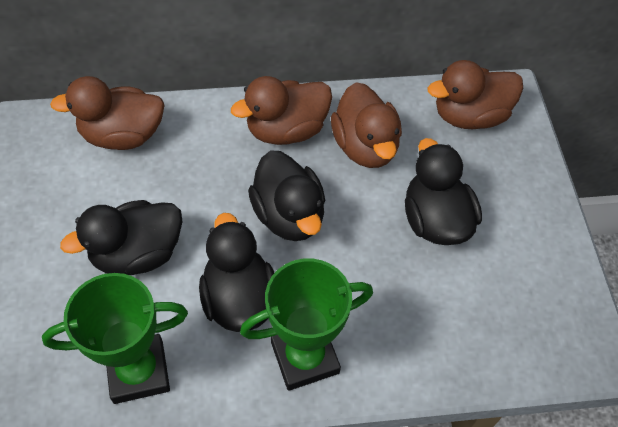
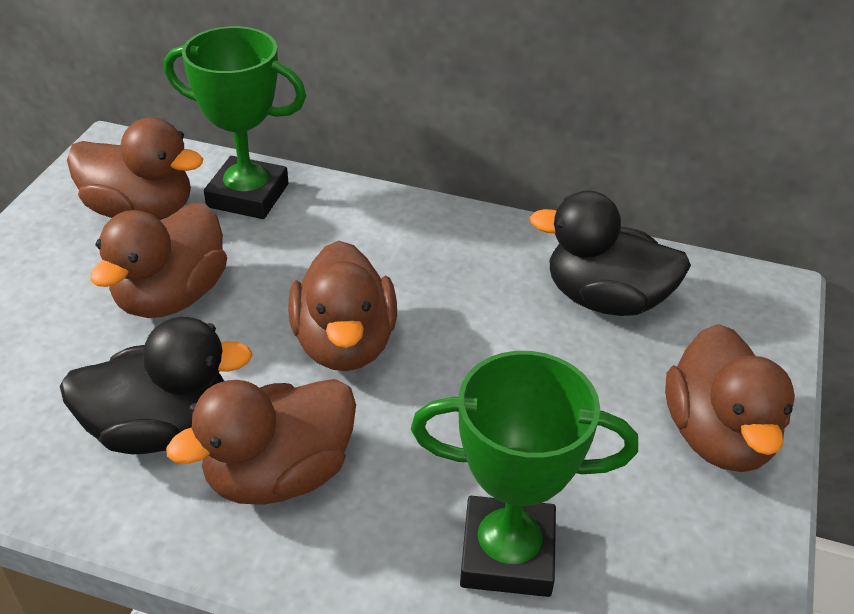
black duck: [60,200,183,275] [199,213,274,332] [248,150,325,241] [405,138,482,245] = 4 -> [60,317,253,454] [530,191,691,316] = 2
brown duck: [50,76,165,150] [231,76,332,145] [331,82,402,168] [428,60,524,129] = 4 -> [67,117,203,220] [90,203,227,318] [166,379,356,505] [288,241,397,371] [665,324,795,472] = 5

